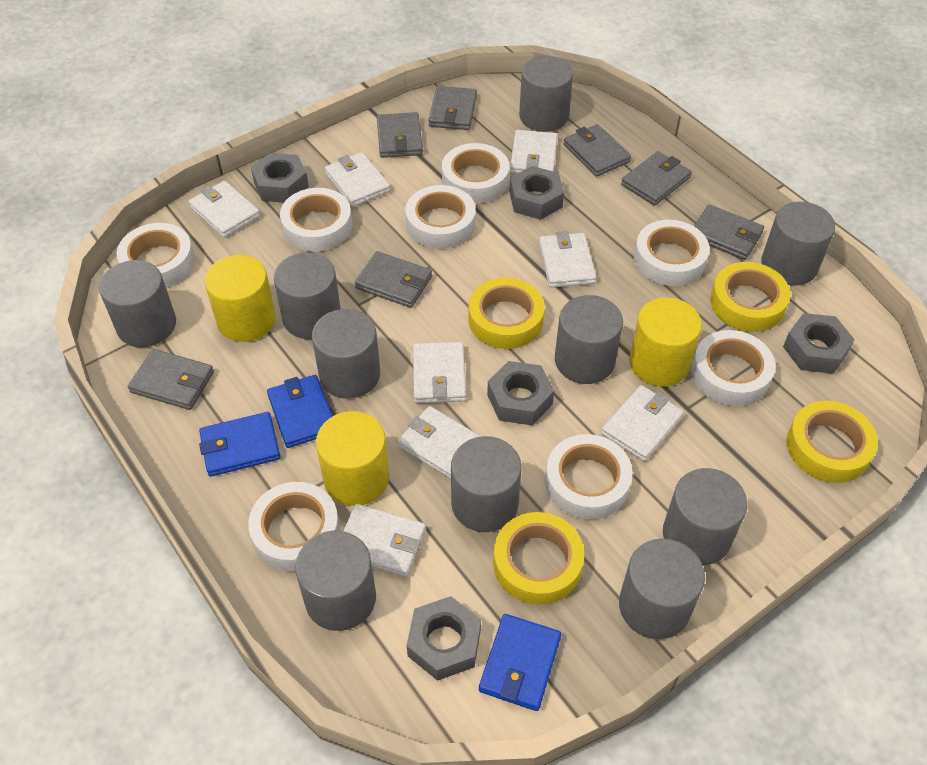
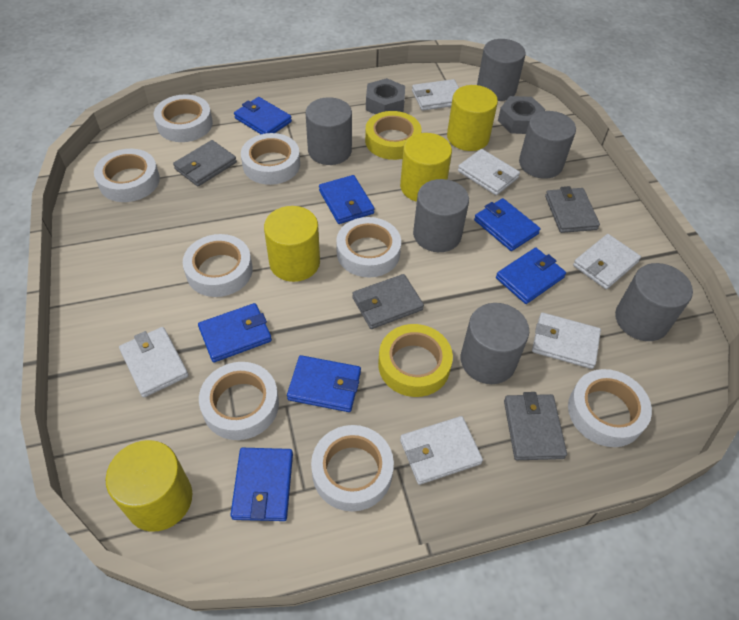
blue wallet: [199,412,281,477] [267,375,333,448] [479,614,562,711] = 3 -> [198,303,272,362] [230,448,293,521] [234,97,292,134] [287,355,361,412] [319,175,375,224] [474,198,540,251] [496,247,566,304] = 7
grey cylinder: [99,260,176,347] [274,252,341,339] [295,531,376,631] [312,309,380,399] [451,436,522,532] [519,56,573,132] [555,295,623,384] [619,539,705,639] [663,468,747,565] [761,202,835,286] = 10 -> [306,97,352,165] [413,179,469,252] [461,303,529,384] [477,39,526,101] [519,111,576,179] [615,263,693,341] = 6
grey nut: [251,153,309,203] [407,596,481,681] [487,361,554,425] [509,166,564,220] [783,313,855,374] = 5 -> [366,78,405,115] [498,96,545,134] = 2
grey wallet: [128,349,214,410] [355,251,432,308] [377,112,423,158] [428,86,477,130] [564,124,631,177] [621,151,692,206] [694,204,764,260] = 7 -> [173,140,237,186] [352,274,424,329] [504,392,567,460] [545,186,600,233] = 4
white wallet: [188,181,260,238] [325,152,390,207] [343,504,426,577] [398,406,481,479] [413,342,466,403] [510,130,558,174] [539,231,596,288] [601,385,684,462] = 8 -> [119,327,189,398] [400,416,483,485] [412,79,459,111] [458,149,520,195] [532,313,601,369] [573,234,641,289] = 6
yellow cylinder: [204,255,276,342] [316,411,389,506] [629,297,702,387] = 3 -> [106,440,193,532] [264,206,320,282] [400,133,452,202] [447,85,498,151] = 4
yellow tape: [468,278,545,349] [493,512,584,605] [710,262,790,332] [786,401,878,483] = 4 -> [365,111,421,160] [378,324,453,397] = 2

